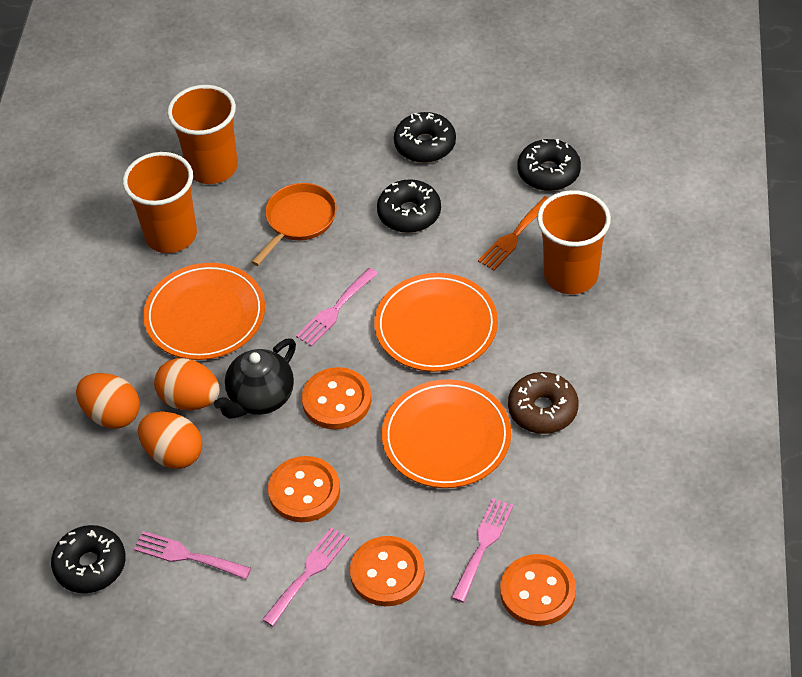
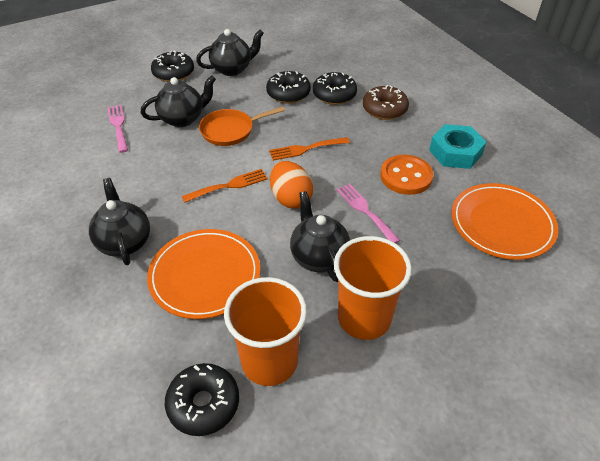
black teapot: [214,338,296,419] = 1 -> [89,178,150,265] [141,75,216,127] [196,29,264,76] [290,191,350,282] = 4
orange button: [268,456,340,522] [302,367,371,429] [350,536,425,606] [500,554,576,626] = 4 -> [380,155,434,195] = 1
orange cup: [123,152,197,253] [167,85,238,184] [537,190,611,294] = 3 -> [224,277,307,386] [334,236,412,340] = 2
orange egg: [76,373,140,429] [138,412,203,469] [154,358,220,411] = 3 -> [270,161,313,208] = 1
orange fork: [478,196,549,270] = 1 -> [182,169,268,203] [269,137,350,161] = 2
orange plate: [143,263,265,360] [374,273,498,372] [382,379,511,488] = 3 -> [147,229,260,319] [451,183,558,260] = 2
pink fork: [134,531,251,580] [262,527,350,627] [296,268,378,347] [451,498,514,603] = 4 -> [107,105,128,153] [336,183,400,243] = 2
turquoise nut: none = 0 -> [429,124,486,169] = 1

